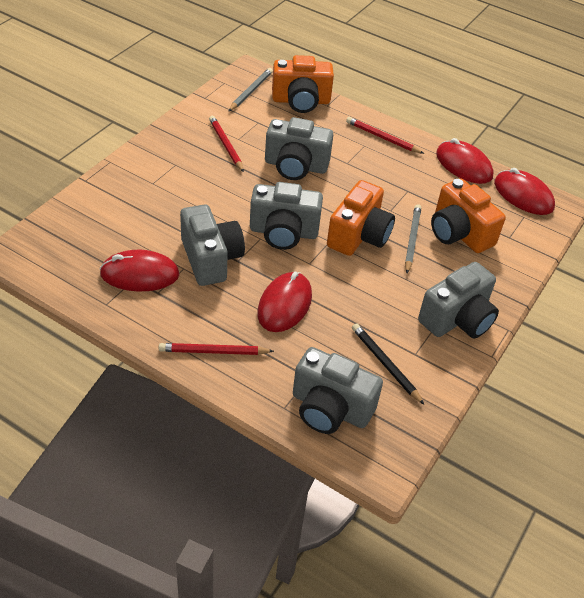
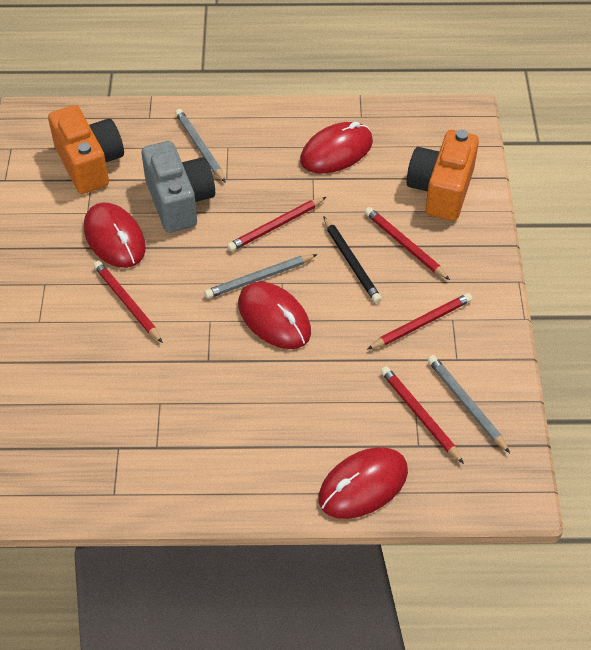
grey camera: [180,204,245,286] [250,182,323,250] [265,117,333,180] [293,347,383,434] [418,262,499,338] = 5 -> [141,141,215,233] = 1
grey pencil: [228,68,273,112] [405,204,421,273] = 2 -> [175,109,226,183] [204,254,318,298] [428,355,510,453] = 3
orange camera: [272,55,334,113] [327,180,395,256] [431,178,506,253] = 3 -> [48,105,124,194] [407,130,479,221] = 2
red pencil: [159,343,274,355] [209,116,244,172] [346,117,424,154] = 3 -> [93,261,163,343] [227,197,326,251] [365,207,450,280] [367,293,472,350] [381,366,464,464] = 5

